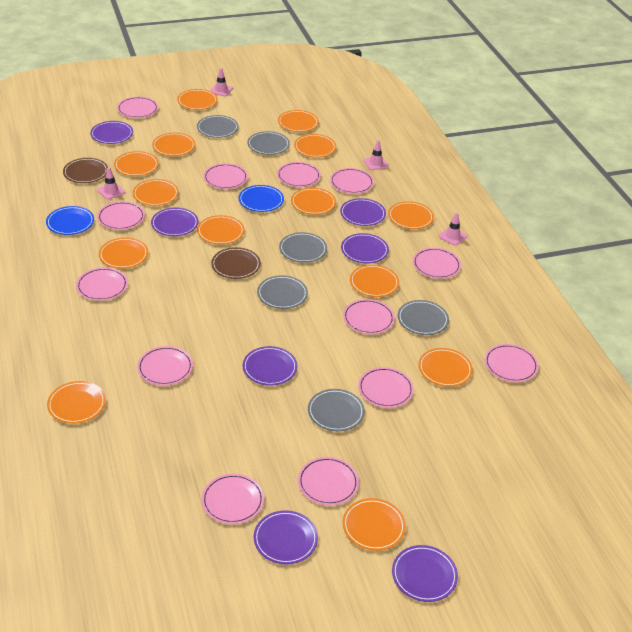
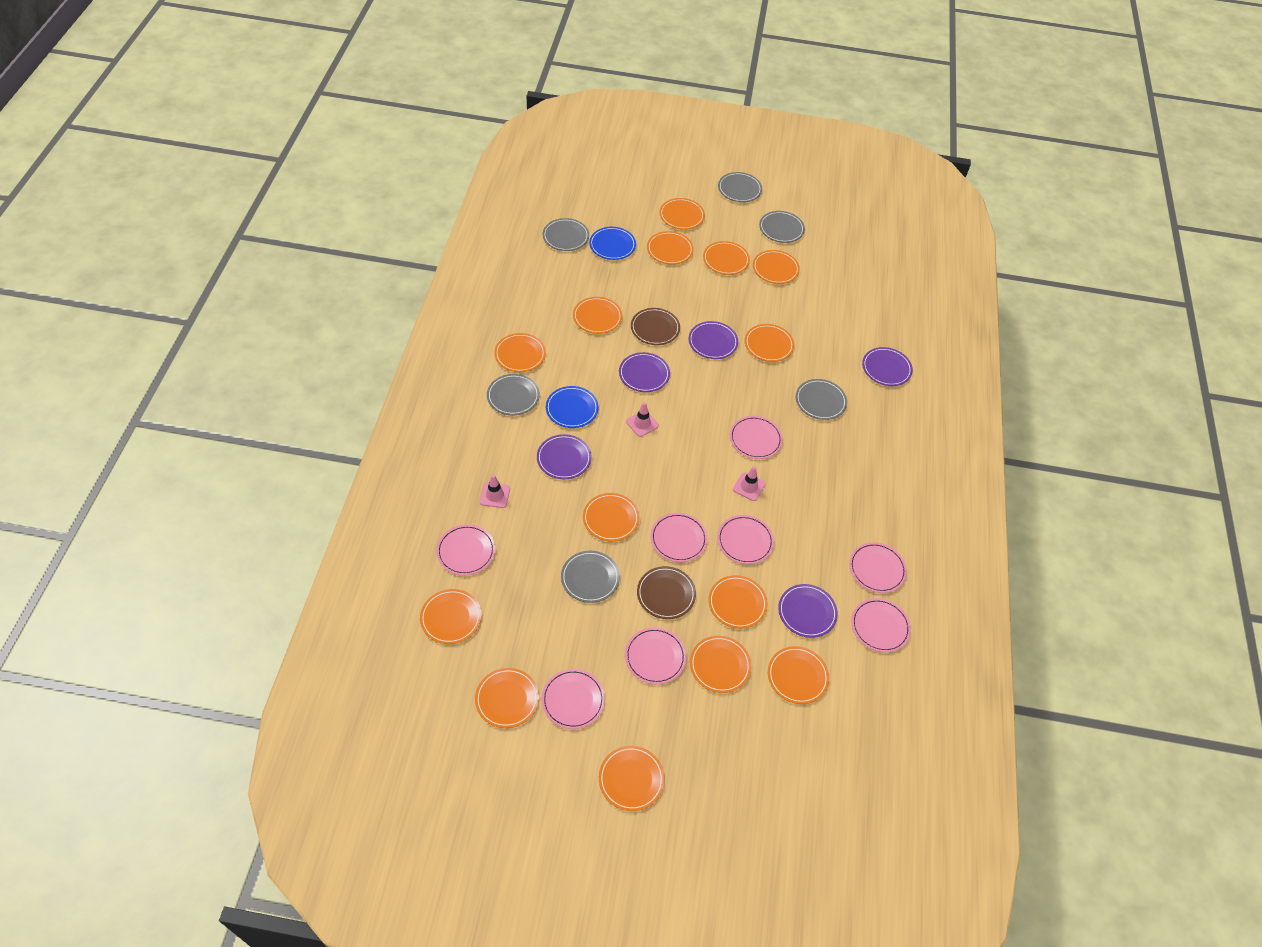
pink plate: [76,267,128,301] [97,201,145,230] [117,97,158,118] [137,346,193,386] [202,474,264,524] [203,163,248,189] [277,162,321,187] [298,457,359,506] [330,168,374,194] [343,299,395,334] [358,367,414,408] [413,248,461,279] [484,344,539,382] = 13 -> [436,524,495,575] [541,669,605,729] [625,627,686,684] [651,513,708,562] [717,515,774,564] [730,416,783,459] [849,542,907,593] [851,598,911,653] = 8
pink traffic cone: [97,167,125,200] [210,68,233,96] [364,140,389,170] [439,212,467,246] = 4 -> [480,475,510,508] [626,402,659,437] [733,466,765,501] = 3
purple plate: [90,121,133,144] [151,208,199,236] [243,346,297,386] [254,510,318,565] [340,198,386,226] [341,233,389,263] [392,545,458,602] = 7 -> [537,434,592,479] [619,352,670,392] [689,321,738,359] [778,584,838,638] [862,347,913,386] = 5

